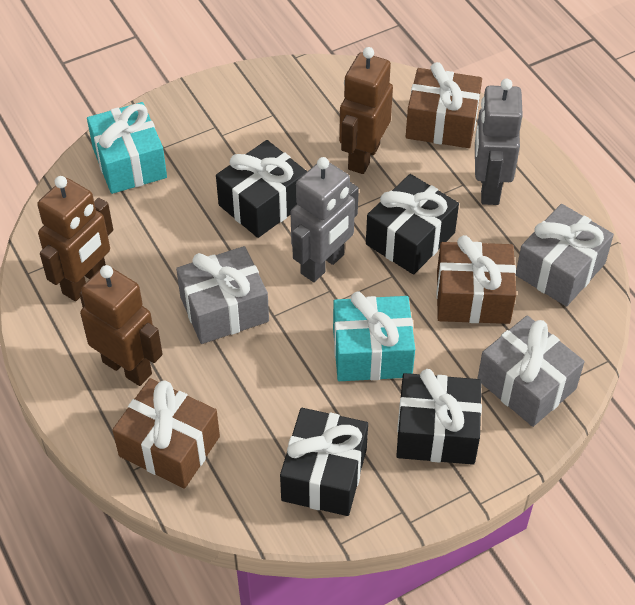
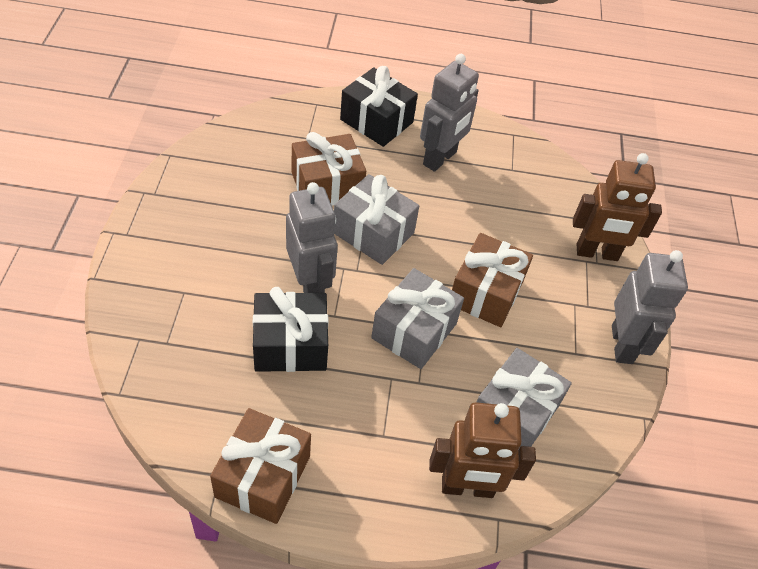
black gift: [216,140,307,238] [280,408,368,516] [366,174,459,275] [396,369,482,465] = 4 -> [253,287,329,372] [340,66,418,147] = 2
brown robot: [37,176,113,301] [79,265,163,386] [339,47,393,174] = 3 -> [429,402,536,498] [573,153,662,261] = 2
grey robot: [291,157,359,282] [475,79,523,205] = 2 -> [286,182,338,293] [420,54,479,172] [612,250,688,364] = 3
turquoise gift: [87,102,167,194] [333,292,415,381] = 2 -> none = 0

